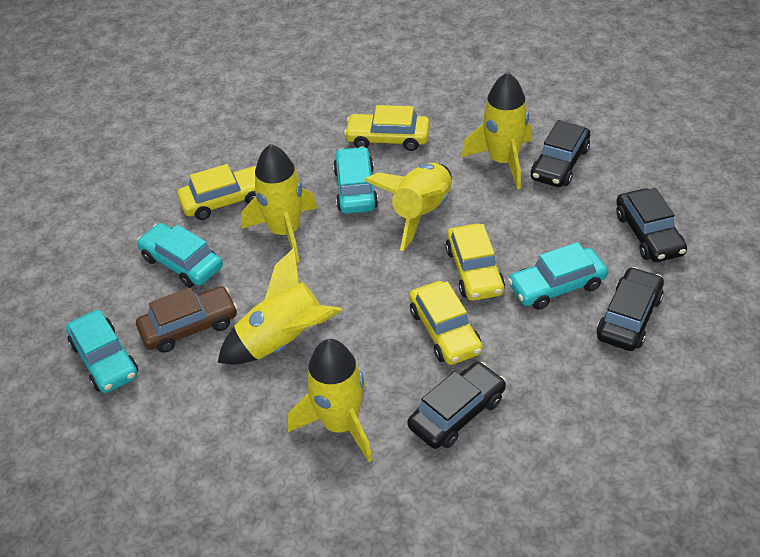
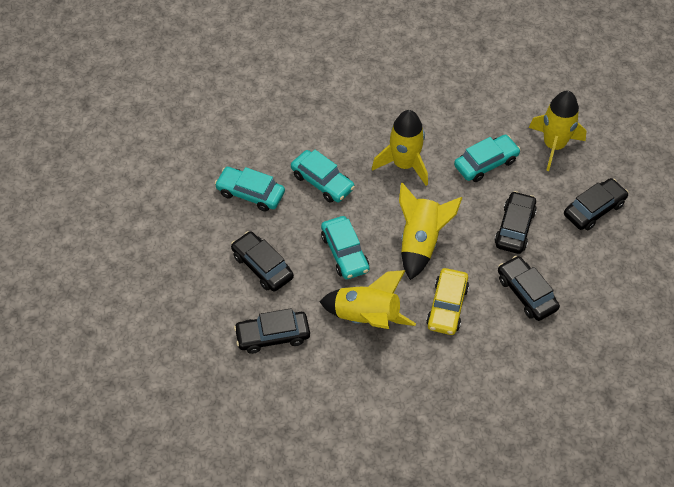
black car: [407,362,506,449] [531,120,590,187] [597,267,664,351] [616,188,687,262] = 4 -> [231,231,294,292] [234,308,310,354] [494,191,537,254] [498,256,560,321] [564,178,628,230] = 5
brown car: [136,286,238,353] = 1 -> none = 0
yellow car: [177,164,256,220] [344,105,430,151] [409,281,483,365] [446,224,505,301] = 4 -> [426,268,469,335] = 1
yellow rocket: [218,247,343,365] [241,144,317,263] [288,339,373,462] [364,163,452,251] [461,72,532,189] = 5 -> [319,270,416,329] [372,110,428,186] [399,183,462,280] [529,91,587,171] = 4

